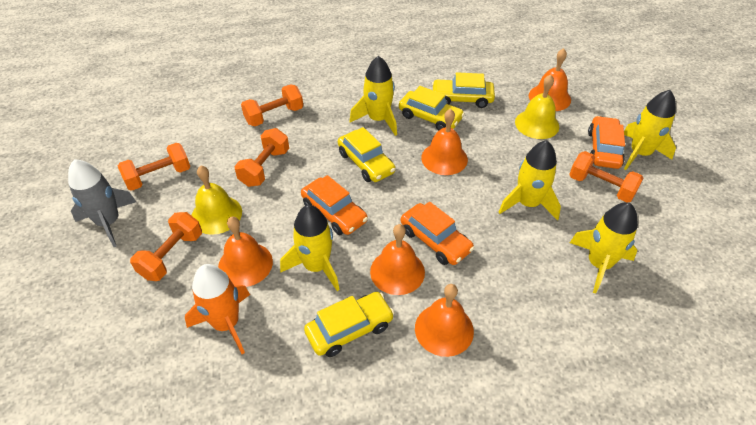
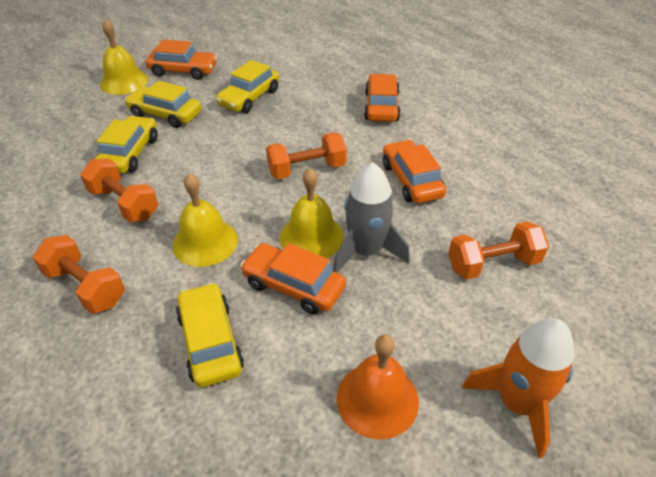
orange bell: [218,216,273,287] [370,224,425,295] [415,284,474,357] [421,109,468,175] [529,48,571,111] = 5 -> [336,335,419,440] = 1
orange car: [301,175,368,235] [401,202,474,265] [588,116,625,169] = 3 -> [146,39,217,80] [240,243,346,315] [364,74,401,122] [383,140,446,204] = 4
orange dumbbell: [118,143,190,191] [130,212,202,281] [234,128,289,187] [241,85,303,126] [569,151,644,202] = 5 -> [32,235,125,314] [80,159,158,222] [266,132,347,179] [448,221,549,280] = 4
yellow bell: [191,166,242,235] [515,75,559,139] = 2 -> [100,19,148,95] [172,173,238,267] [280,168,344,258] = 3
yellow rocket: [280,205,340,291] [350,56,397,136] [498,140,561,220] [570,202,638,293] [624,90,676,170] = 5 -> none = 0

